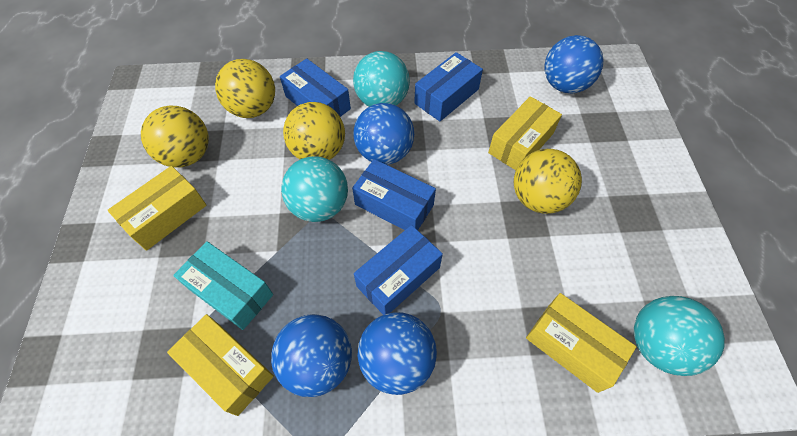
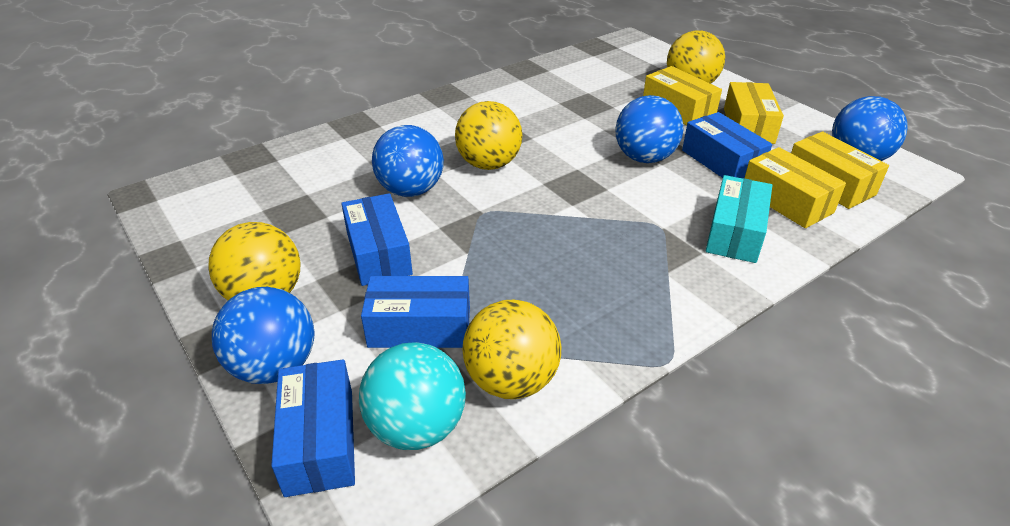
turquoise ball: [281,156,348,222] [353,51,410,107] [634,296,725,376] = 3 -> [359,342,466,450] = 1

